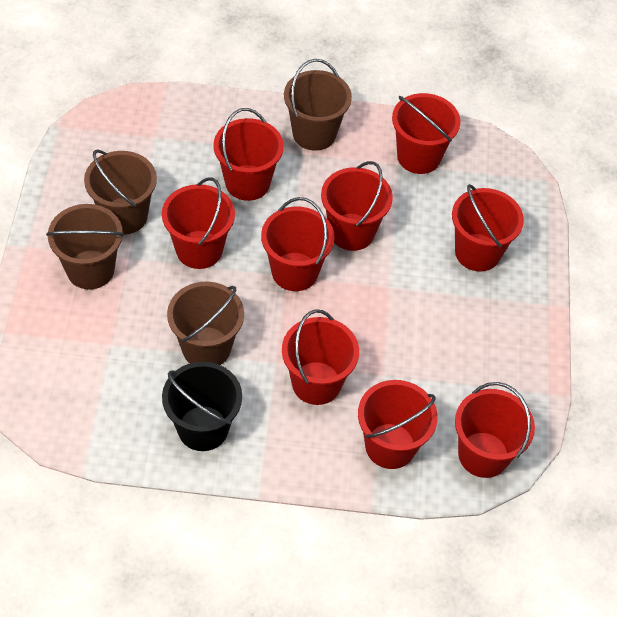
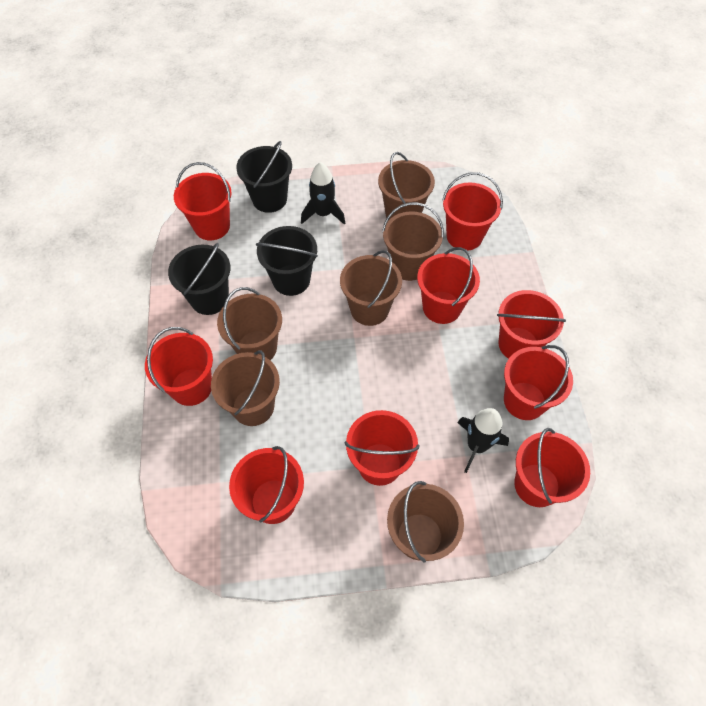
black bucket: [162,362,242,451] = 1 -> [168,243,231,315] [236,141,292,213] [256,226,318,296] = 3
black rocket: none = 0 -> [301,162,345,225] [457,408,509,473] = 2
brown bucket: [46,204,124,290] [84,149,157,235] [167,281,244,365] [284,59,352,151] = 4 -> [211,351,280,426] [217,287,282,360] [340,250,402,326] [378,152,435,221] [382,202,444,281] [387,481,464,563] = 6

